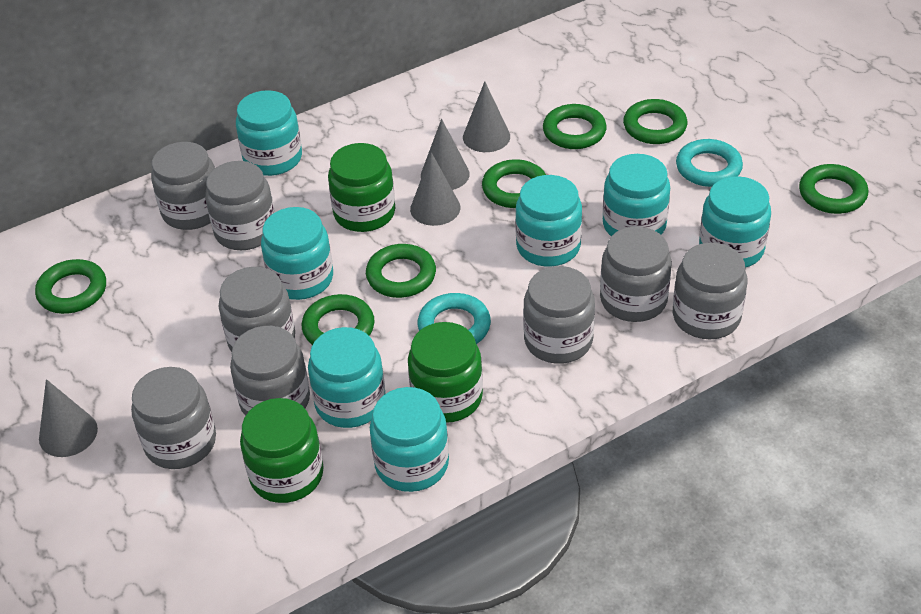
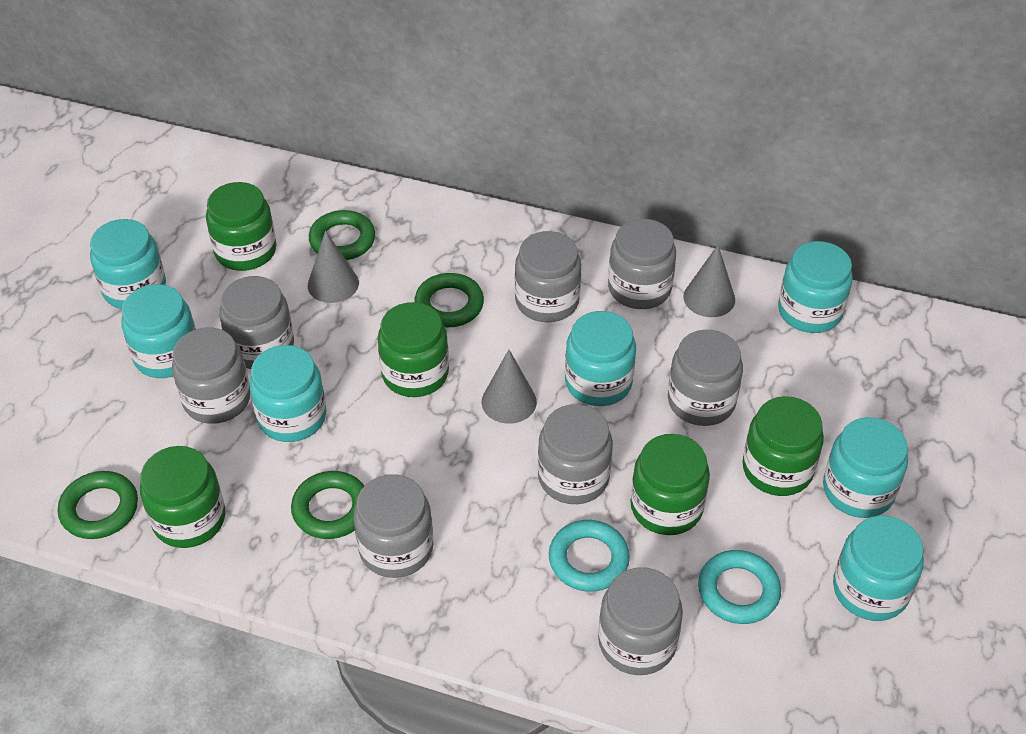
green jar: [240,398,324,503] [328,143,395,232] [408,322,483,423] = 3 -> [140,446,225,548] [206,182,276,271] [377,302,449,397] [631,434,710,535] [742,396,824,496] = 5
green ring: [35,259,106,314] [302,294,375,345] [366,244,436,298] [482,159,546,208] [543,104,607,149] [623,99,687,144] [799,164,868,214] = 7 -> [58,471,138,539] [291,471,364,539] [309,210,375,260] [414,273,484,327] = 4
grey cone: [39,379,98,457] [410,152,460,226] [421,119,469,190] [463,81,510,152] = 4 -> [308,230,359,303] [482,350,537,424] [683,245,735,317] = 3

